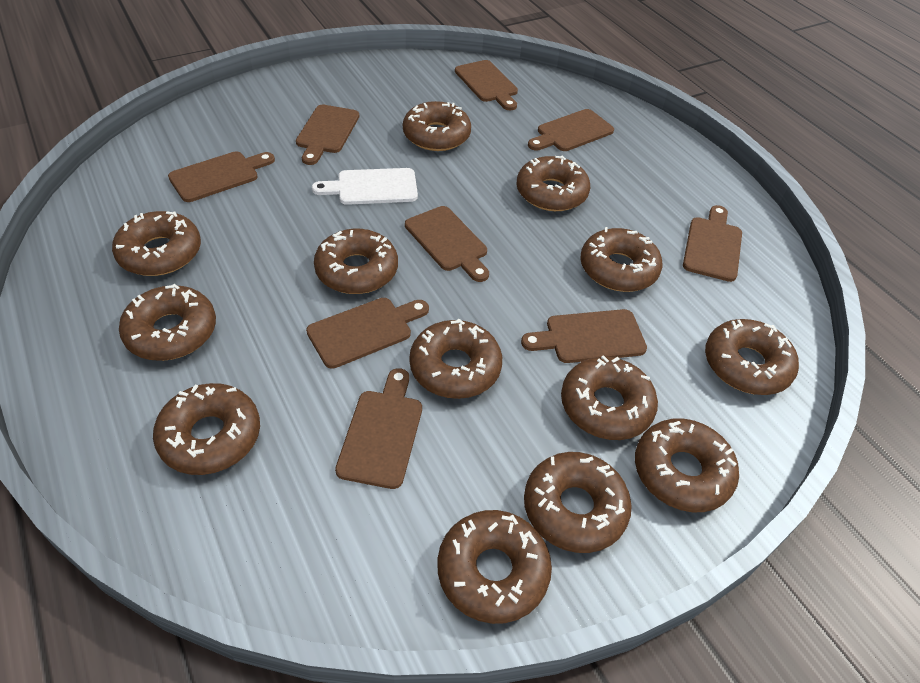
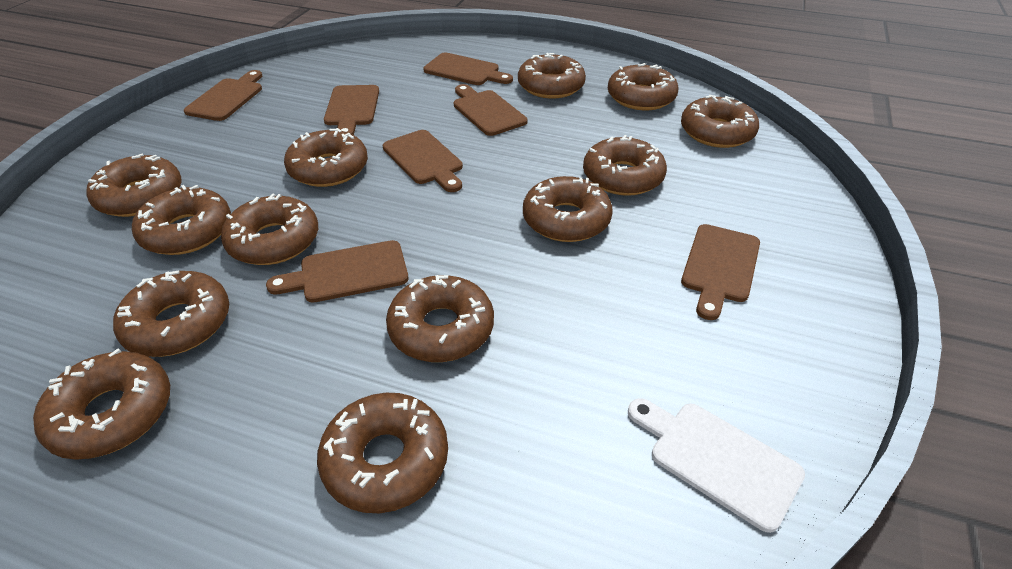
brown cutting board: [168,151,275,202] [296,105,359,165] [306,298,429,369] [335,368,422,489] [405,206,489,282] [455,60,518,110] [521,309,647,363] [528,109,614,151] [683,205,742,282] = 9 -> [184,70,262,121] [266,240,409,303] [324,85,379,135] [383,130,463,192] [423,52,513,85] [454,84,528,136] [681,224,760,320] = 7

